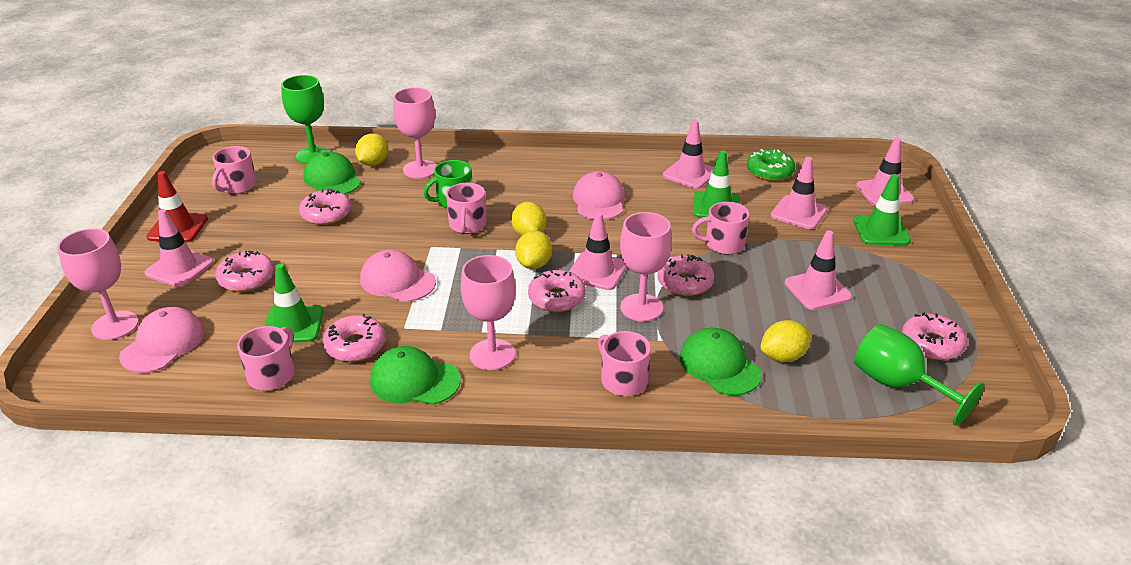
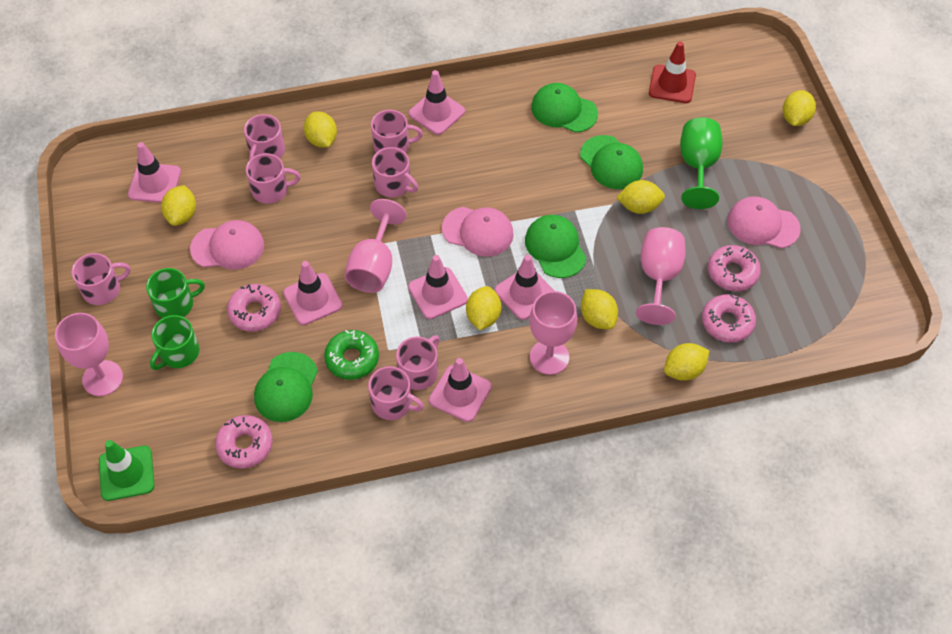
green cap: [303,151,361,194] [370,346,461,405] [680,328,762,395] = 3 -> [254,352,318,422] [525,215,587,278] [531,83,598,133] [580,135,643,189] = 4
green goblet: [281,75,330,164] [854,324,984,426] = 2 -> [680,117,722,209] = 1
green mug: [423,160,472,208] = 1 -> [146,268,205,318] [150,315,199,370] = 2
green traffic cone: [265,263,323,343] [694,151,740,218] [854,174,911,245] = 3 -> [99,440,154,501] = 1
pink donut: [215,250,274,292] [299,189,351,225] [323,314,386,362] [528,269,586,312] [657,254,714,296] [902,312,967,360] = 6 -> [215,415,273,469] [227,284,281,332] [702,294,756,343] [708,245,761,291] = 4
pink mug: [212,146,257,194] [237,326,295,390] [446,183,487,234] [598,331,651,396] [692,202,750,254] = 5 -> [72,253,131,305] [244,114,285,160] [246,153,300,204] [368,366,424,420] [371,110,423,153] [372,147,418,197] [396,335,440,390] = 7
yellow lemon: [355,133,389,166] [511,202,547,236] [515,230,552,269] [760,320,812,362] = 4 -> [161,185,196,226] [304,111,337,148] [466,286,501,331] [581,289,618,329] [616,180,665,214] [664,343,709,381] [783,90,816,126] = 7

